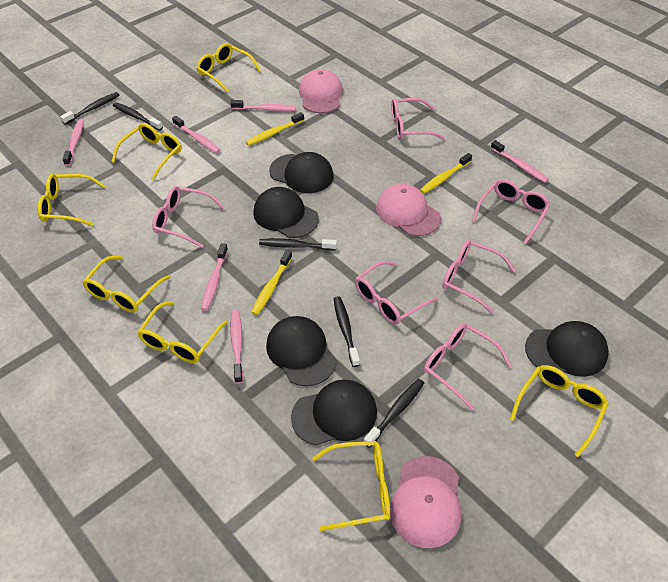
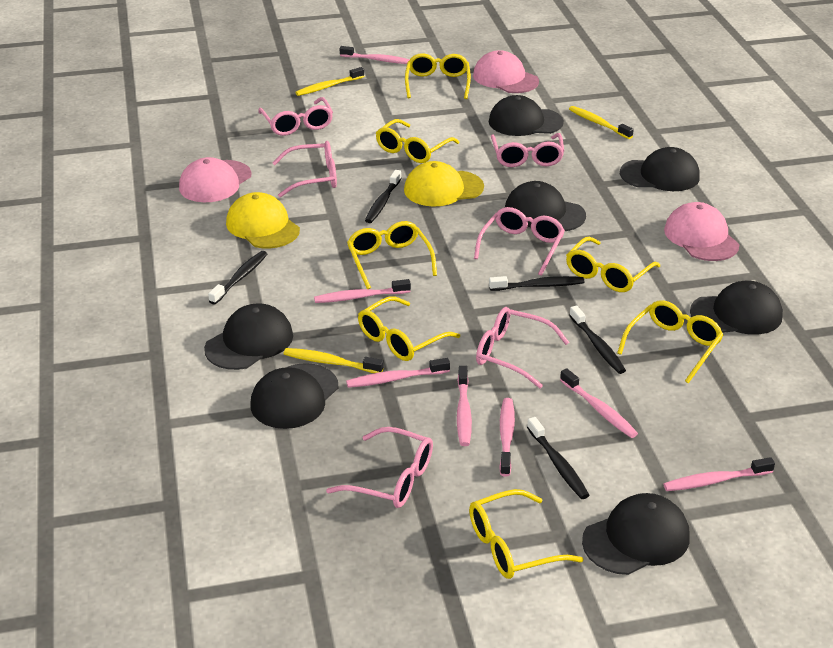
black cap: [253,187,319,238] [266,316,336,386] [269,152,334,193] [291,380,377,446] [525,321,609,377] = 5 -> [204,303,293,370] [250,363,338,429] [489,95,564,136] [505,181,586,231] [582,493,690,575] [620,147,700,191] [690,281,783,335] = 7
pink toothbrush: [63,119,84,166] [172,116,220,153] [201,243,228,311] [230,310,243,384] [231,100,296,111] [491,140,549,183] = 6 -> [314,279,411,303] [340,46,410,64] [346,358,450,388] [457,366,472,446] [499,398,515,477] [560,368,638,438] [663,457,775,491] = 7
yellow cap: none = 0 -> [226,192,300,248] [404,161,484,207] = 2

